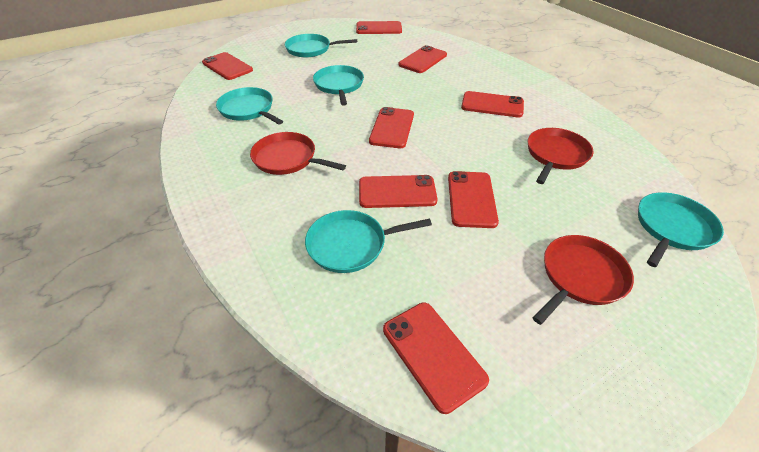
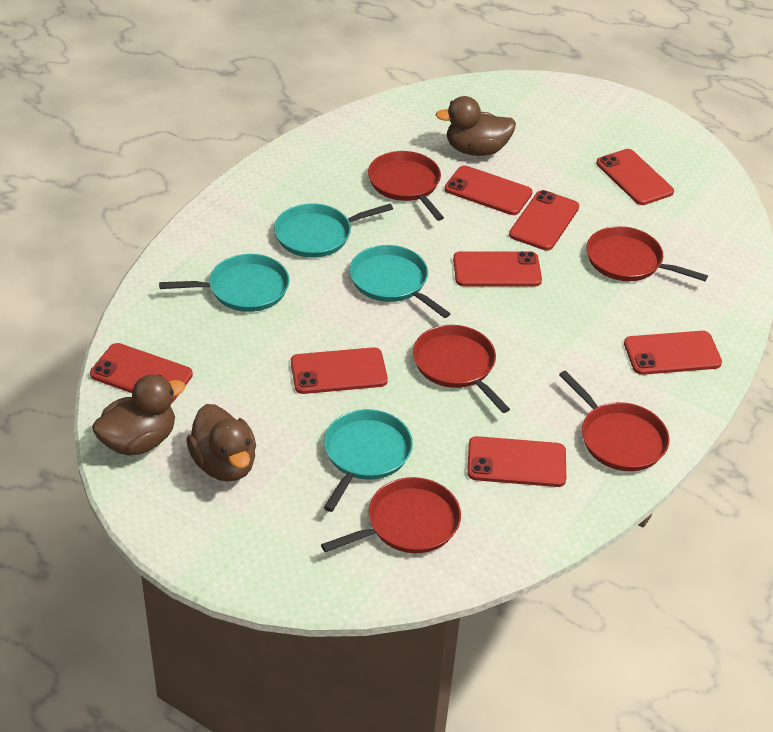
brown duck: none = 0 -> [92,374,185,456] [186,404,256,482] [436,96,516,156] = 3
red pan: [250,132,346,175] [528,128,594,184] [532,235,634,325] = 3 -> [321,477,461,553] [368,151,444,221] [413,325,510,413] [559,370,669,471] [586,226,708,281] = 5
turquoise pan: [216,87,283,125] [285,34,357,58] [305,210,432,273] [313,65,364,106] [638,192,724,267] = 5 -> [159,254,290,312] [274,203,393,258] [324,409,413,512] [349,245,451,318] = 4

